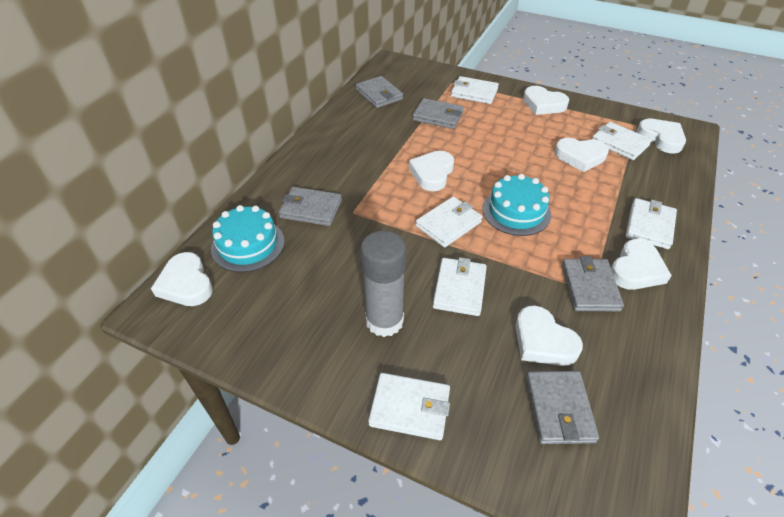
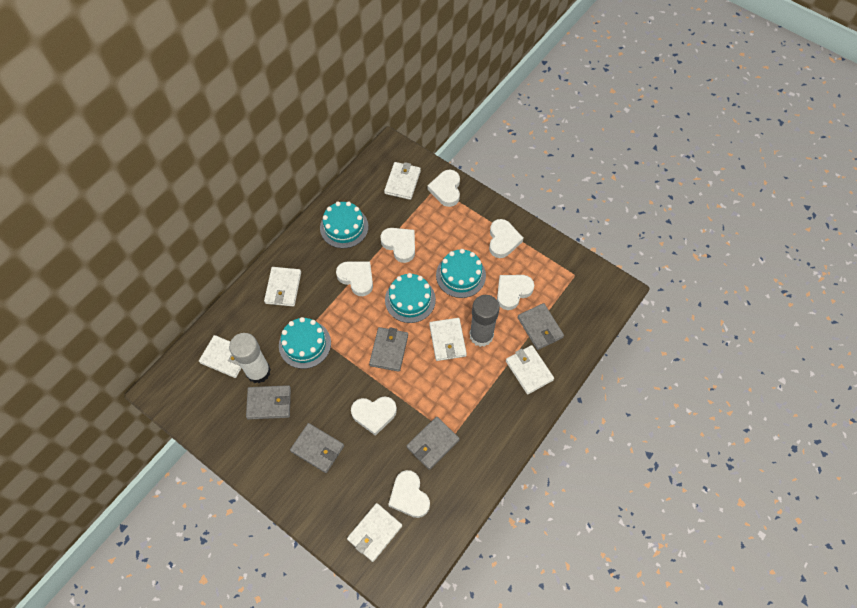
turquoise cake: [211,205,285,272] [483,174,551,236] = 2 -> [279,317,331,369] [320,201,368,248] [385,273,436,323] [436,249,486,298] = 4
white glue stick: none = 0 -> [229,333,271,383] = 1

